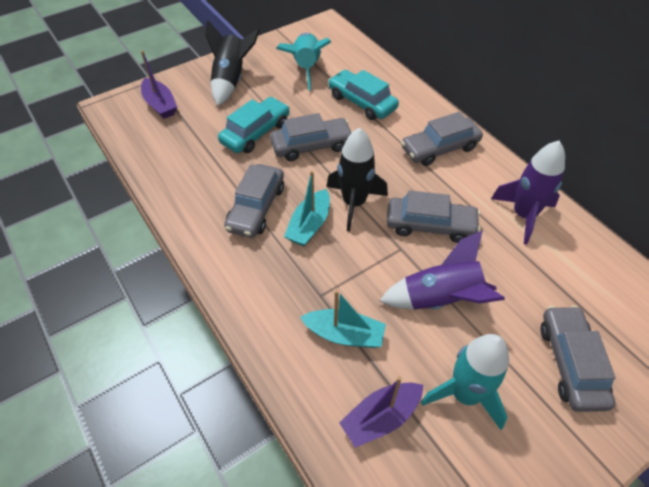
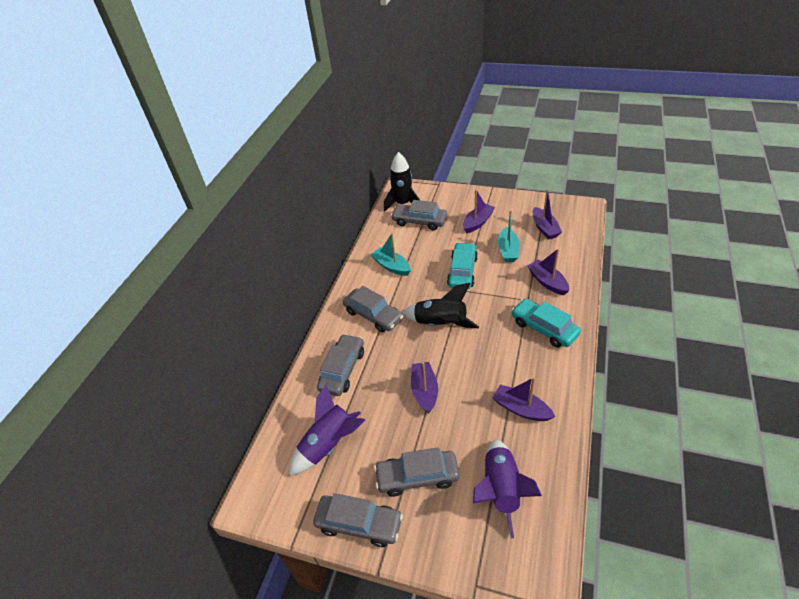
purple boat: [141,50,177,119] [339,376,423,448] = 2 -> [411,362,438,414] [463,190,495,234] [493,377,555,421] [527,249,569,295] [533,189,562,239] = 5
turquoise rocket: [276,33,331,91] [421,334,509,430] = 2 -> none = 0

